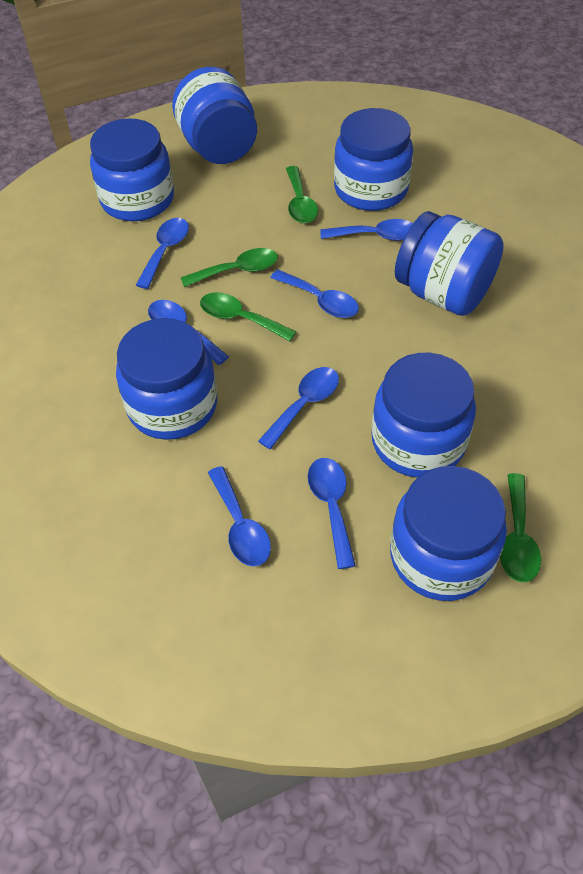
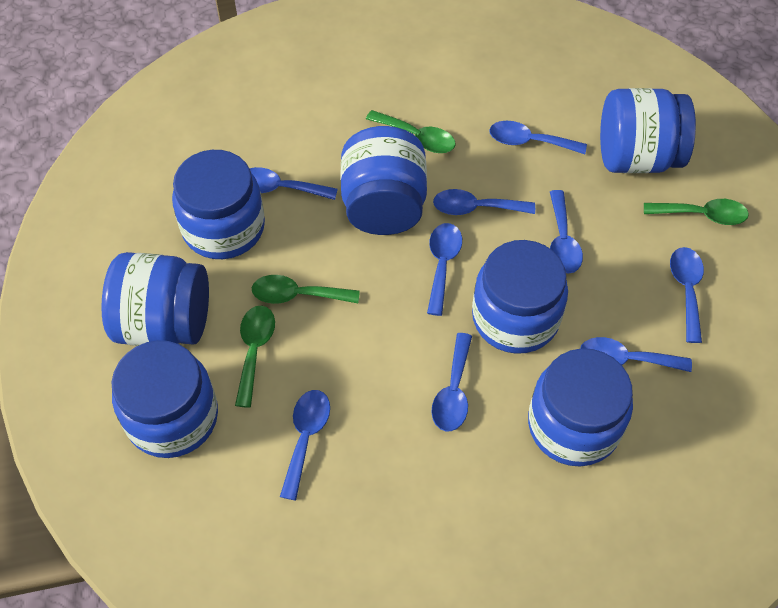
blue spoon: [136,218,189,289] [148,300,229,365] [208,466,271,567] [258,367,339,449] [270,270,359,318] [308,458,356,569] [320,219,413,241] = 7 -> [250,167,338,200] [280,390,330,500] [427,223,462,316] [431,333,472,431] [433,189,535,215] [489,121,587,154] [550,190,583,274] [580,337,692,372] [670,247,704,343] = 9

